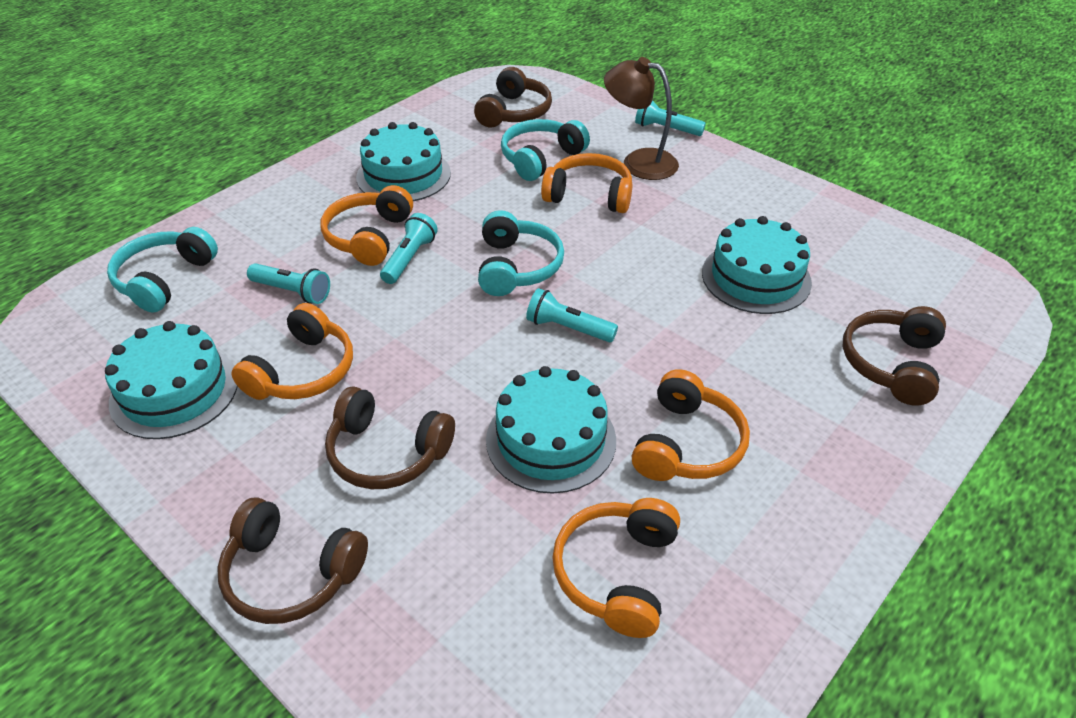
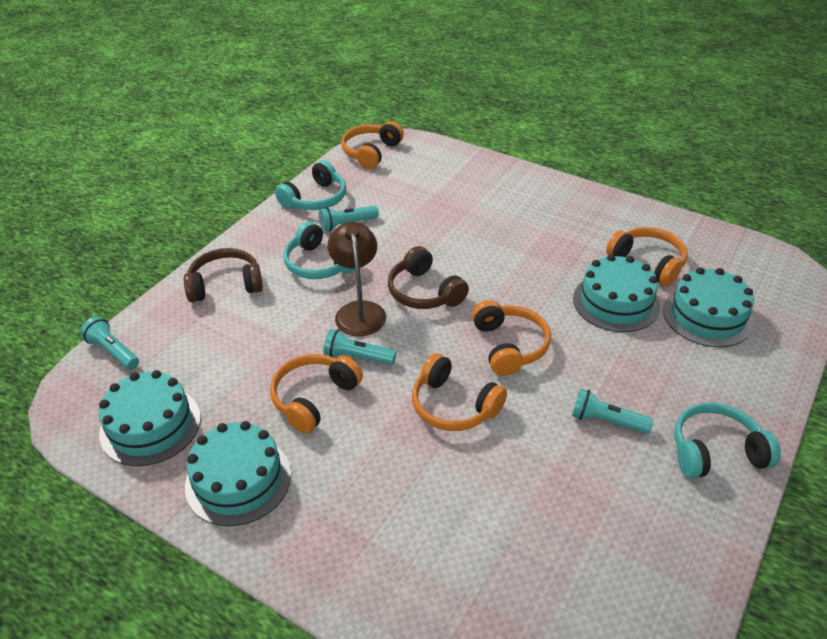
brown headphones: [217,497,368,624] [325,386,455,489] [474,67,552,128] [843,306,946,405] = 4 -> [184,248,263,302] [388,246,469,309] = 2

